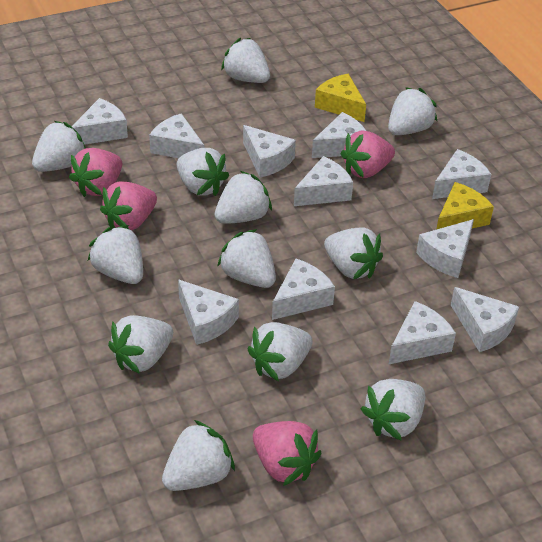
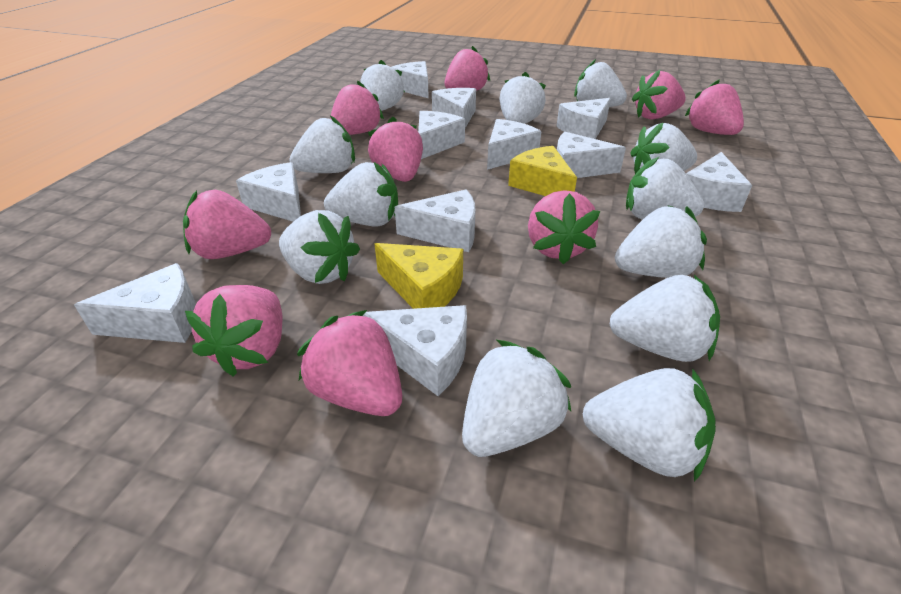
pink strawberry: [69,148,122,197] [100,182,157,231] [253,421,321,486] [341,130,395,178] = 4 -> [183,190,271,259] [185,285,282,377] [297,310,402,416] [330,80,384,135] [368,117,423,182] [445,46,490,91] [528,190,600,264] [632,70,686,120] [685,79,744,135] = 9

